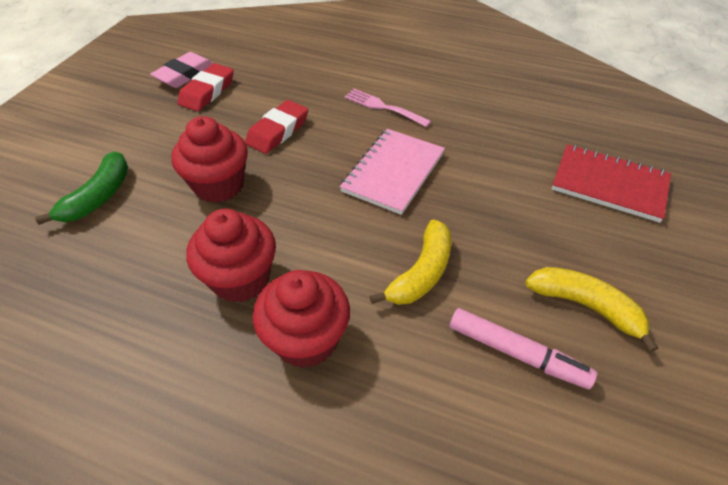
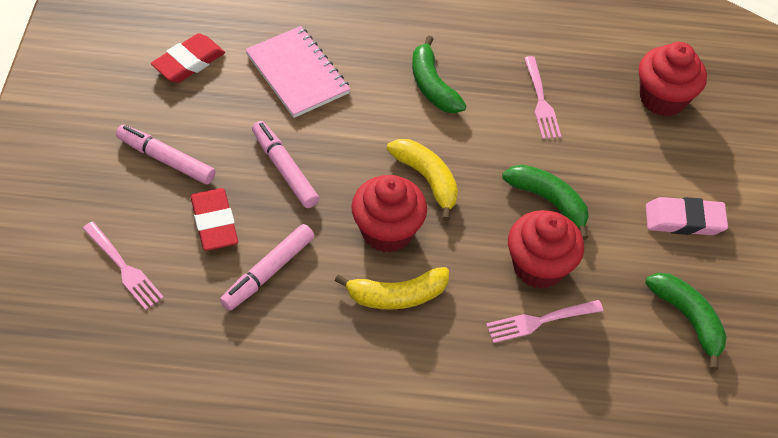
green banana: [35,151,128,225] = 1 -> [412,36,467,113] [502,165,589,240] [645,273,727,371] = 3
pink fork: [344,89,431,127] = 1 -> [82,221,164,310] [486,300,603,343] [524,56,561,139] = 3
pink marker: [450,308,597,389] = 1 -> [116,125,215,185] [220,224,315,311] [252,121,319,208] = 3
red notebook: [552,144,671,223] = 1 -> none = 0

